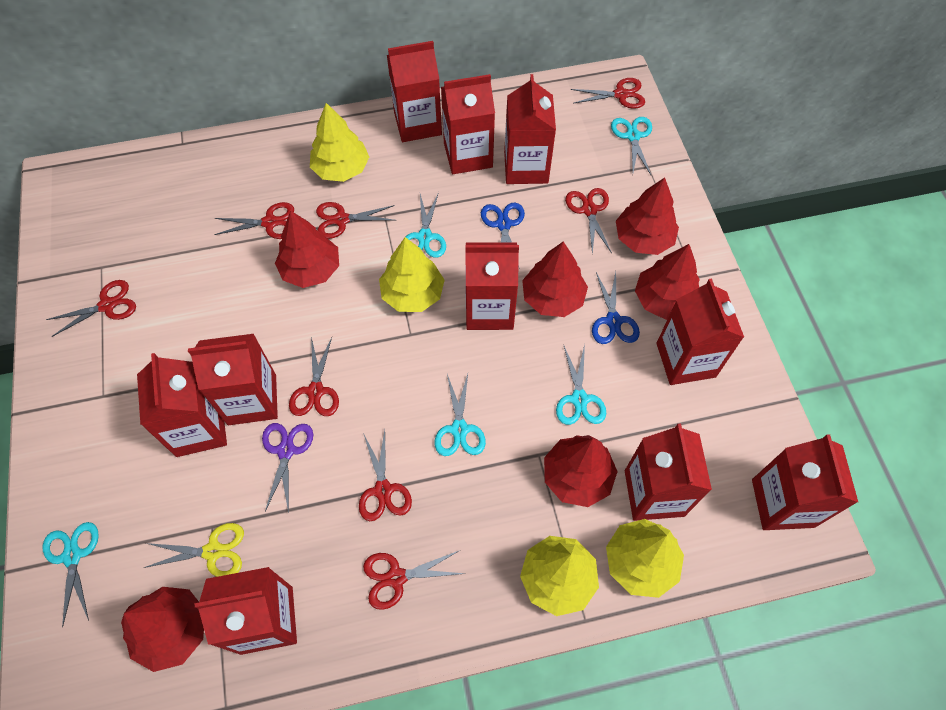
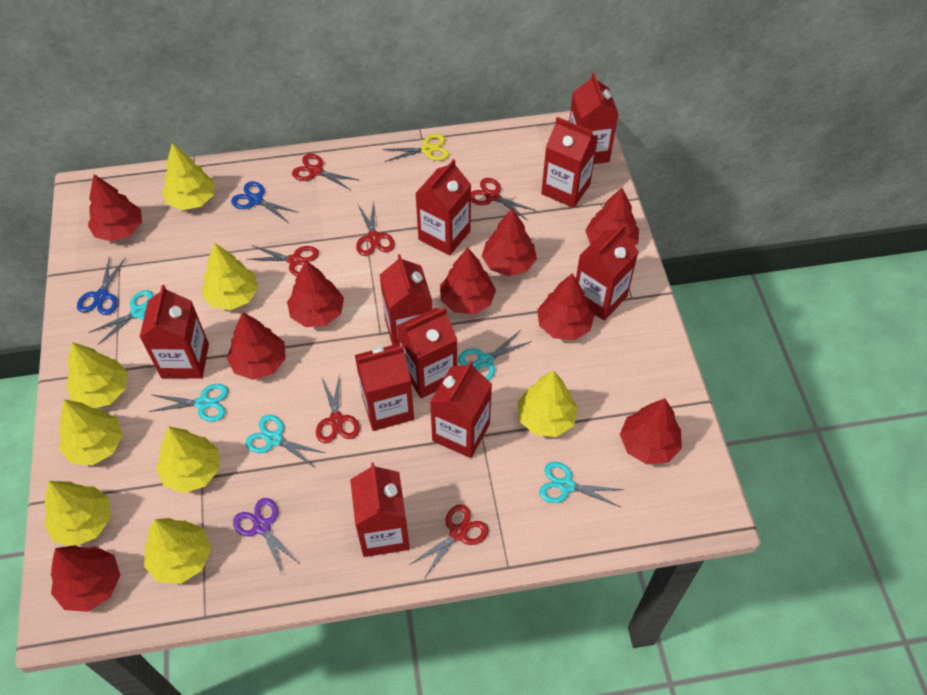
red scissors: [46,280,136,337] [214,202,294,239] [289,337,339,416] [316,202,397,239] [359,430,412,521] [363,550,465,610] [565,188,612,254] [571,78,645,109] = 8 -> [247,245,319,276] [292,154,358,190] [316,373,360,443] [356,201,395,256] [409,504,489,579] [471,178,536,221] = 6
red tree: [121,587,204,672] [275,211,339,288] [522,241,588,317] [544,435,618,507] [616,177,679,255] [635,244,700,320] = 6 -> [51,545,121,612] [88,174,142,242] [227,312,286,380] [287,261,344,327] [440,247,496,314] [482,209,537,276] [537,273,594,340] [585,188,639,246] [620,398,682,464] = 9
yellow tree: [310,103,369,182] [379,237,445,312] [520,536,599,616] [606,519,684,598] = 4 -> [44,481,111,546] [59,399,123,465] [67,342,128,408] [144,518,211,584] [156,426,219,493] [162,143,215,210] [201,243,258,310] [517,371,578,437] = 8

